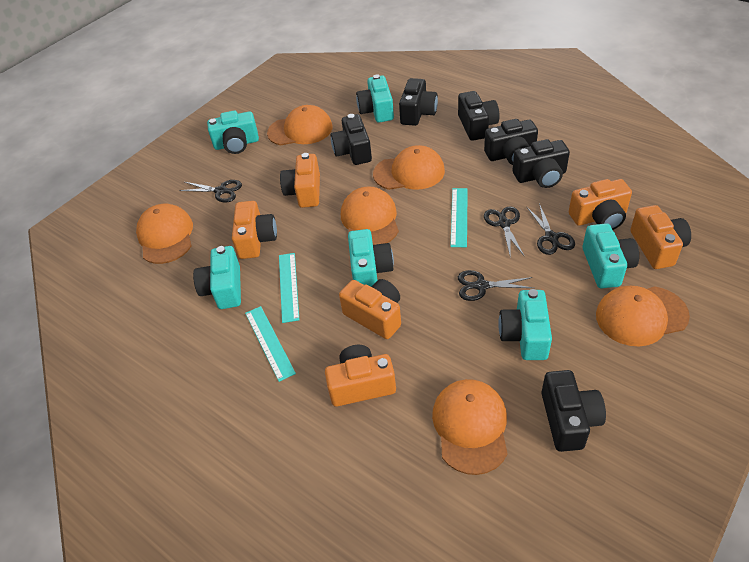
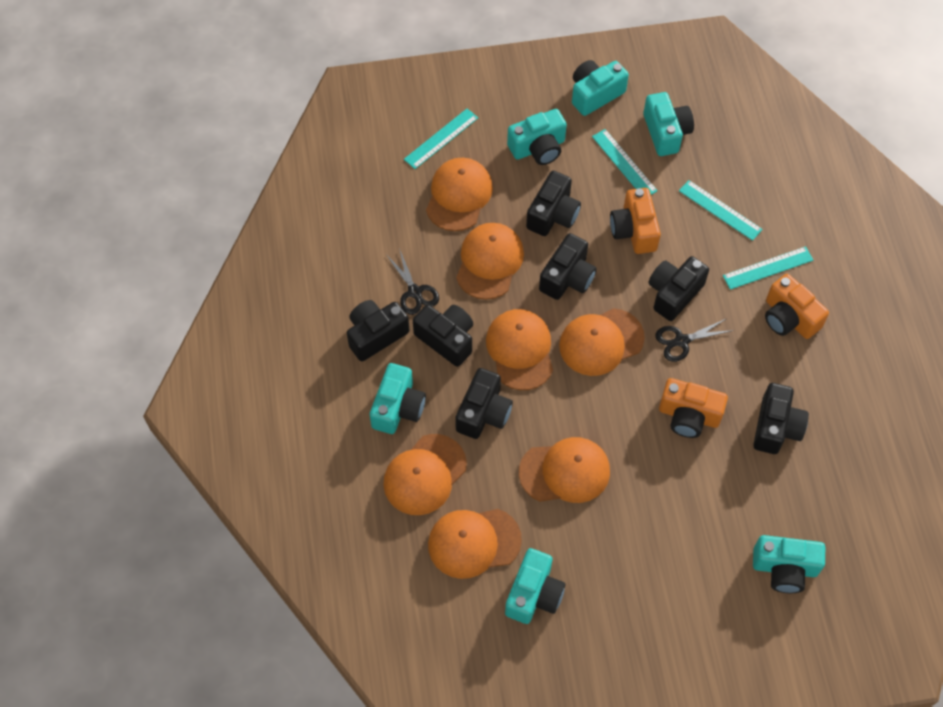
black camera: [331,114,372,165] [399,78,438,126] [458,91,500,141] [484,119,538,165] [513,139,570,188] [541,370,606,452] = 6 -> [347,300,409,361] [413,305,473,367] [455,368,513,439] [526,171,581,236] [539,233,597,300] [649,256,709,321] [753,383,809,454] = 7
black scissors: [179,180,242,203] [458,270,534,301] [484,206,524,256] [527,203,575,255] = 4 -> [387,248,439,315] [655,319,734,362] = 2
orange camera: [232,201,277,259] [280,153,320,208] [325,345,396,407] [339,279,401,339] [569,179,632,230] [630,205,691,269] = 6 -> [610,188,661,254] [659,378,728,438] [765,274,829,339] = 3
orange cap: [136,204,193,264] [267,105,333,145] [341,186,399,245] [373,145,445,190] [432,379,508,475] [596,286,690,347] = 6 -> [383,434,467,515] [426,158,493,231] [428,509,522,579] [456,223,524,300] [486,309,553,390] [519,437,610,503] [559,308,645,376] = 7
turquoise ruler: [245,306,296,382] [279,253,299,323] [450,188,468,247] = 3 -> [404,109,478,169] [592,129,658,195] [679,180,762,241] [723,246,813,290] = 4

